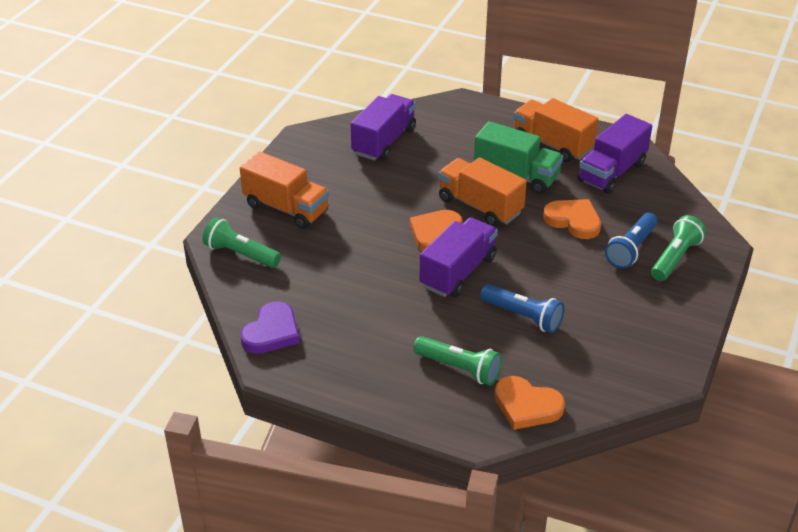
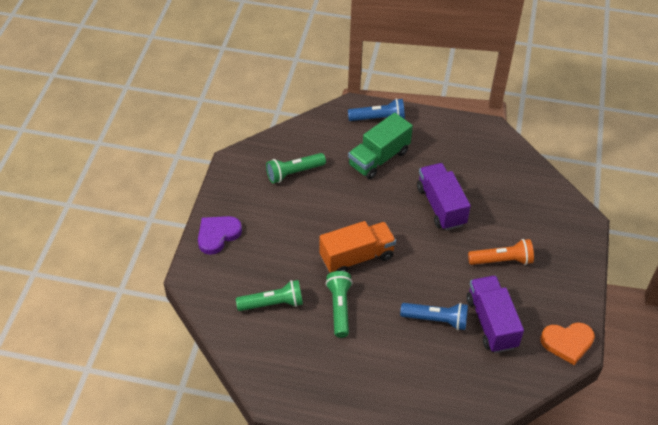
orange flashlight: none = 0 -> [468,239,534,265] = 1
orange heart: [410,210,463,251] [495,376,565,430] [543,199,601,239] = 3 -> [540,322,595,365] = 1
orange truck: [240,151,329,229] [438,157,527,227] [513,98,599,162] = 3 -> [319,221,396,273] = 1
purple truck: [351,94,416,161] [419,217,498,297] [578,114,652,194] = 3 -> [417,163,471,230] [467,275,524,353] = 2

